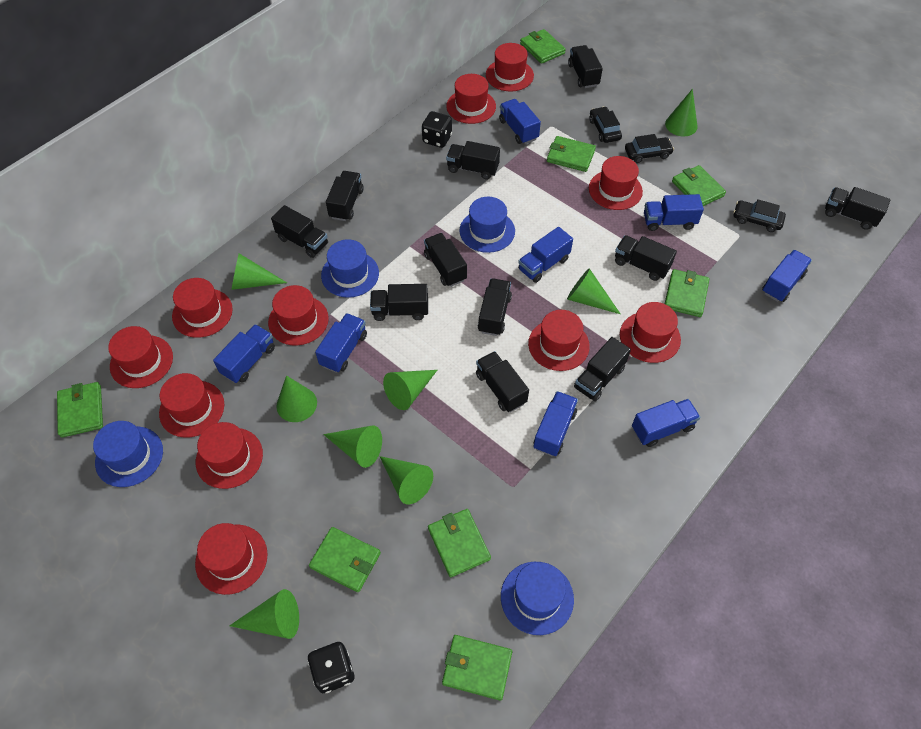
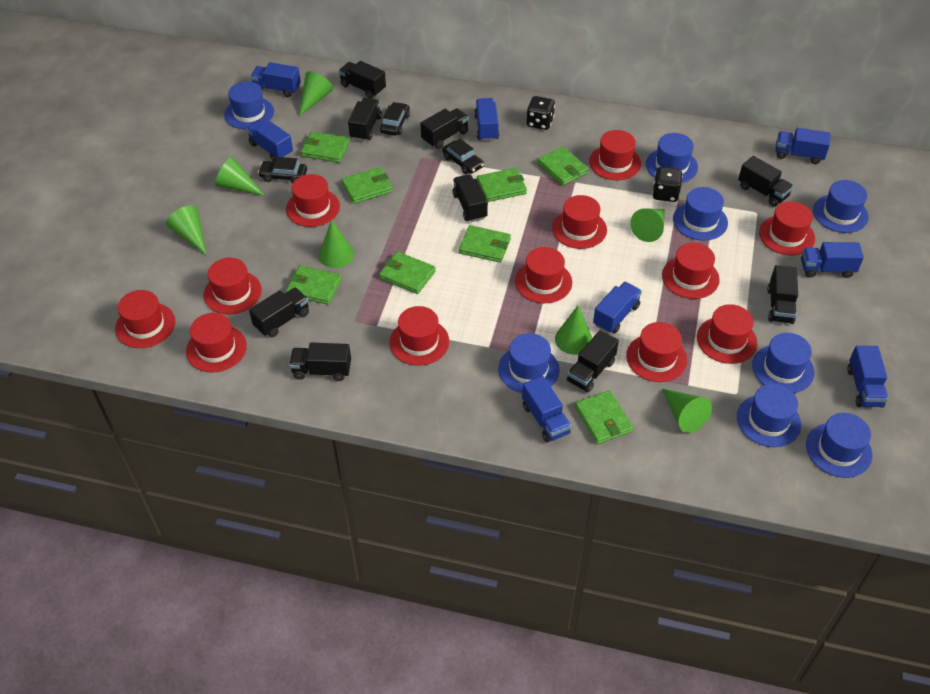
black truck: [271,205,328,258] [326,171,364,221] [370,284,428,321] [424,233,467,287] [446,141,500,180] [476,351,529,412] [478,278,512,336] [568,45,603,88] [574,337,631,401] [615,235,677,281] [825,187,890,230] = 11 -> [249,287,309,337] [289,343,351,381] [339,61,386,99] [348,98,382,141] [421,108,469,149] [453,174,488,222] [567,330,619,393] [738,156,793,207] [767,265,798,324] = 9
blue hat: [93,421,163,487] [321,239,379,298] [459,197,515,253] [501,562,574,635] = 4 -> [224,81,274,129] [498,333,559,393] [646,133,698,183] [673,187,728,241] [737,384,801,447] [752,333,814,393] [806,413,873,478] [813,180,869,233] = 8
green cone: [229,589,299,639] [231,253,287,290] [277,375,317,422] [323,425,382,468] [380,456,433,504] [383,370,437,410] [567,268,620,314] [665,89,698,136] = 8 -> [166,205,206,254] [215,157,265,196] [299,71,333,116] [319,219,354,268] [555,306,592,354] [630,208,664,242] [662,389,712,433] = 7
red hat: [108,326,173,388] [159,373,224,438] [172,278,233,338] [195,523,268,595] [196,422,263,489] [268,285,329,346] [446,74,496,124] [486,43,534,92] [528,310,590,371] [589,156,643,210] [620,302,681,363] = 11 -> [115,290,175,348] [186,313,247,373] [204,258,262,314] [286,174,340,227] [389,306,449,366] [515,247,572,303] [552,195,607,249] [589,130,641,180] [626,322,687,382] [662,243,720,299] [697,304,757,364] [759,201,815,256] = 12

